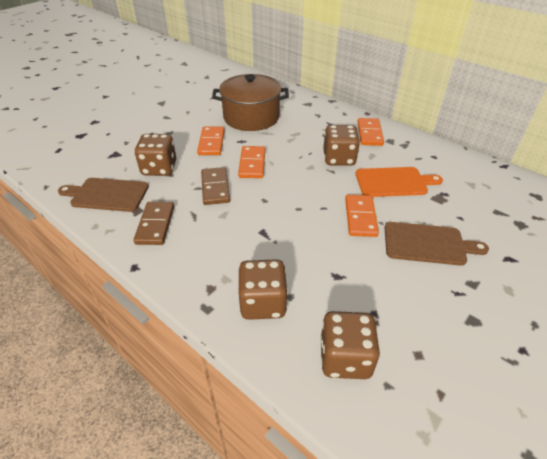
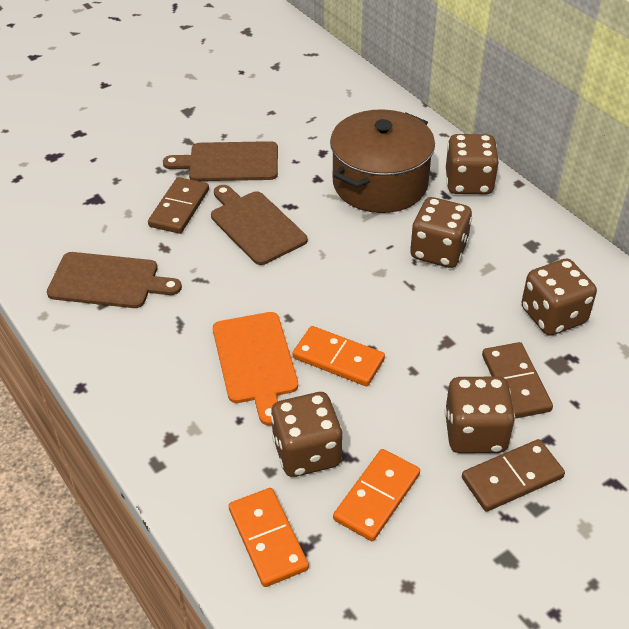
brown cutting board: [58,178,149,212] [385,222,489,266] = 2 -> [47,252,182,308] [163,141,278,181] [211,185,307,265] = 3
brown dice: [135,134,176,176] [238,259,288,320] [320,311,380,379] [323,125,360,166] = 4 -> [271,392,343,477] [410,197,472,268] [444,376,515,453] [446,134,499,194] [522,259,597,336] = 5
brown domino: [134,202,174,245] [201,167,230,205] = 2 -> [148,177,209,234] [462,439,565,512] [482,342,553,419] = 3
orange domino: [197,127,225,155] [238,146,265,178] [345,195,379,237] [358,118,384,146] = 4 -> [229,488,309,587] [293,326,385,386] [333,449,420,541] = 3

